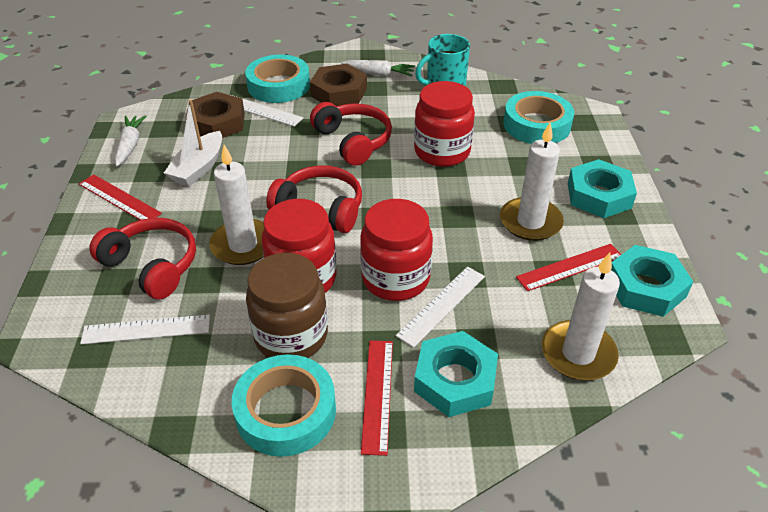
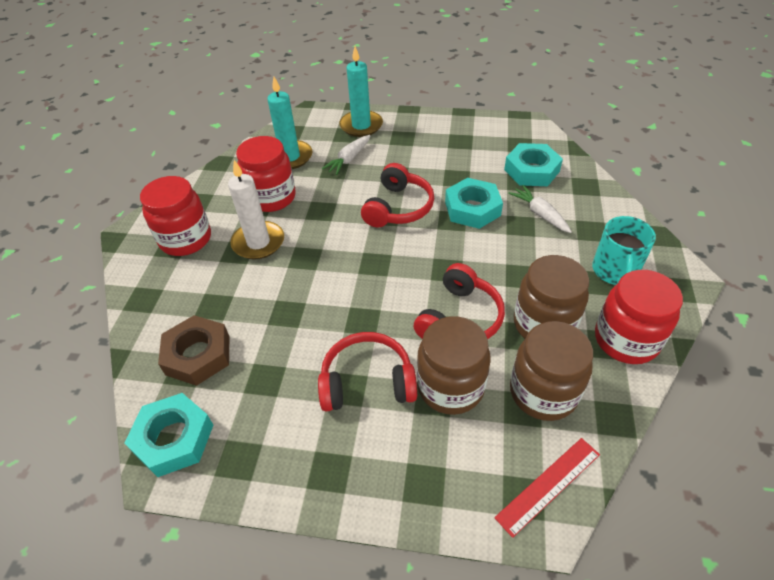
brown jar: [246,253,328,358] = 1 -> [417,316,491,415] [510,321,593,421] [514,255,589,339] = 3
brown nut: [186,92,245,138] [310,64,367,106] = 2 -> [158,315,229,386] = 1
red ruler: [79,174,162,220] [361,340,393,456] [516,244,622,291] = 3 -> [494,438,600,538] = 1
turquoise candle: none = 0 -> [267,77,312,169] [339,46,383,137] = 2
turquoise tape: [232,354,336,457] [245,55,310,103] [503,91,574,144] = 3 -> none = 0
white boat: [164,100,222,187] = 1 -> none = 0
white candle: [209,145,264,265] [500,123,564,241] [542,252,620,381] = 3 -> [228,160,284,259] = 1
white ruler: [80,315,210,344] [231,95,303,127] [396,266,485,348] = 3 -> none = 0

